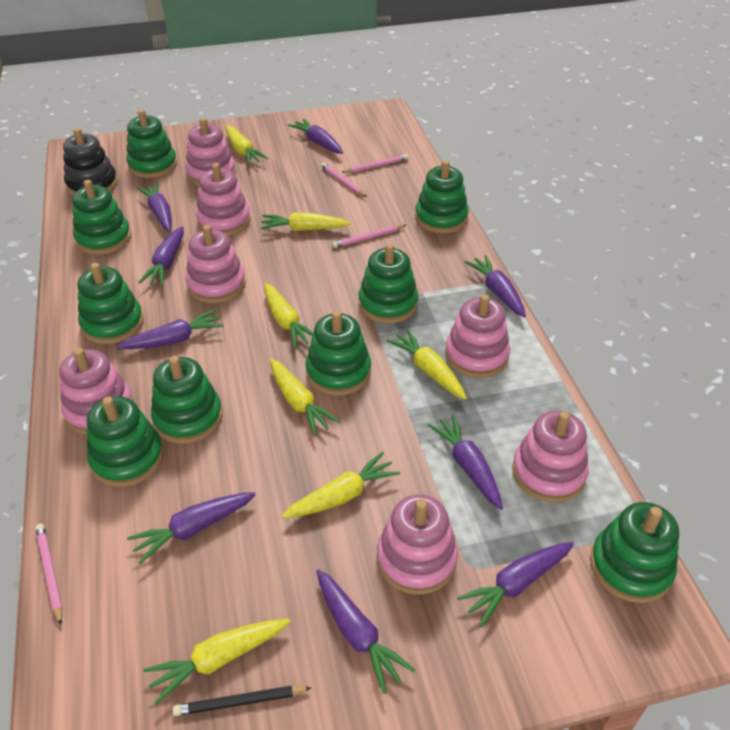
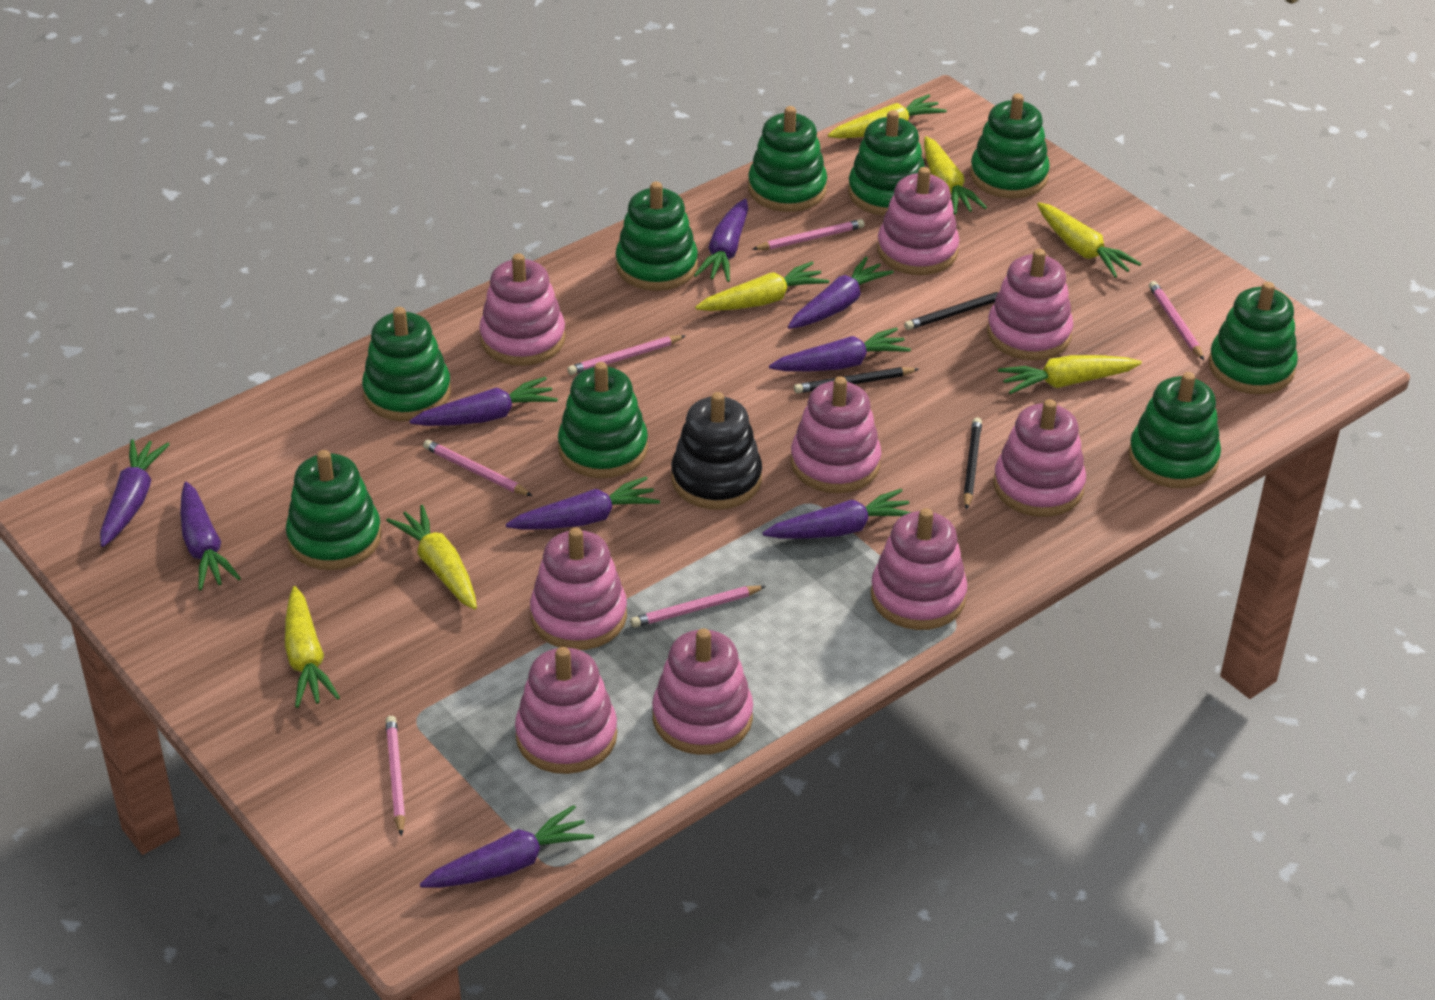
black pencil: [173,686,311,716] = 1 -> [794,367,919,393] [904,292,998,330] [963,417,982,510] = 3
pink pencil: [35,524,63,625] [321,162,367,197] [332,225,406,248] [342,154,408,173] = 4 -> [385,716,405,836] [423,439,532,496] [567,335,686,375] [630,586,766,628] [752,219,864,250] [1149,281,1204,360] = 6
pink stacking toy: [60,348,134,435] [185,118,236,186] [186,225,246,303] [196,163,250,236] [377,494,458,595] [445,294,510,378] [512,410,589,502] = 7 -> [479,253,566,366] [515,647,617,774] [530,528,627,650] [652,628,753,755] [791,376,881,493] [871,508,967,630] [877,167,959,275] [987,249,1073,360] [993,399,1086,517] = 9

